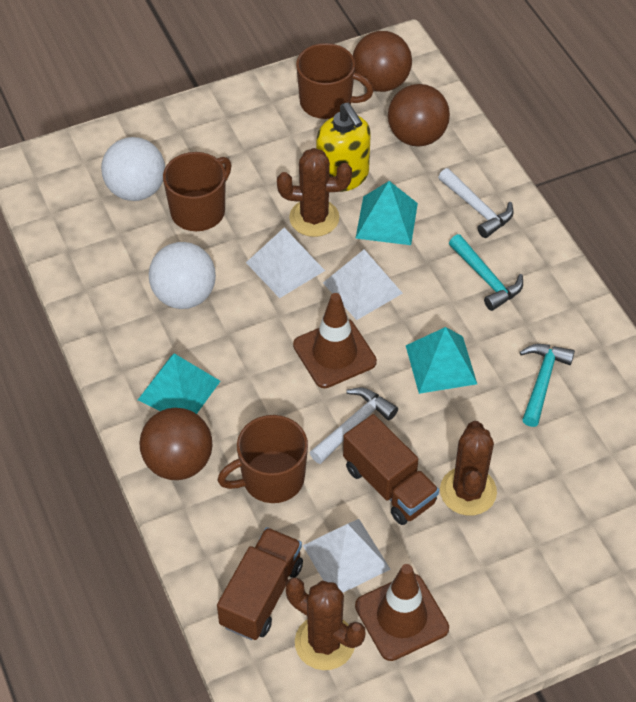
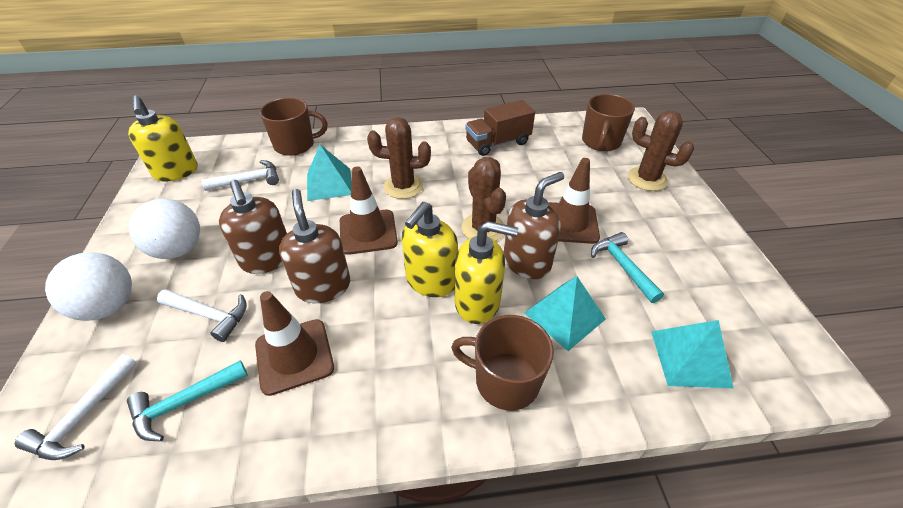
brown ball: [139,408,212,480] [353,31,412,92] [388,84,450,147] = 3 -> none = 0
brown soap dispenser: none = 0 -> [219,180,287,274] [279,189,350,303] [504,172,564,279] = 3
brown traffic cone: [293,293,377,388] [355,564,449,661] = 2 -> [255,291,334,396] [340,166,398,255] [548,158,600,244] = 3
brown truck: [217,527,303,640] [343,414,439,525] = 2 -> [465,100,535,156] = 1
white hammer: [309,388,398,464] [438,168,514,238] = 2 -> [15,354,137,460] [157,289,247,342] [201,160,279,191] = 3
white pyramid: [246,228,325,298] [303,519,391,593] [323,249,403,320] = 3 -> none = 0
yellow soap dispenser: [316,103,371,192] = 1 -> [128,95,198,181] [402,202,458,297] [455,221,518,324] = 3

